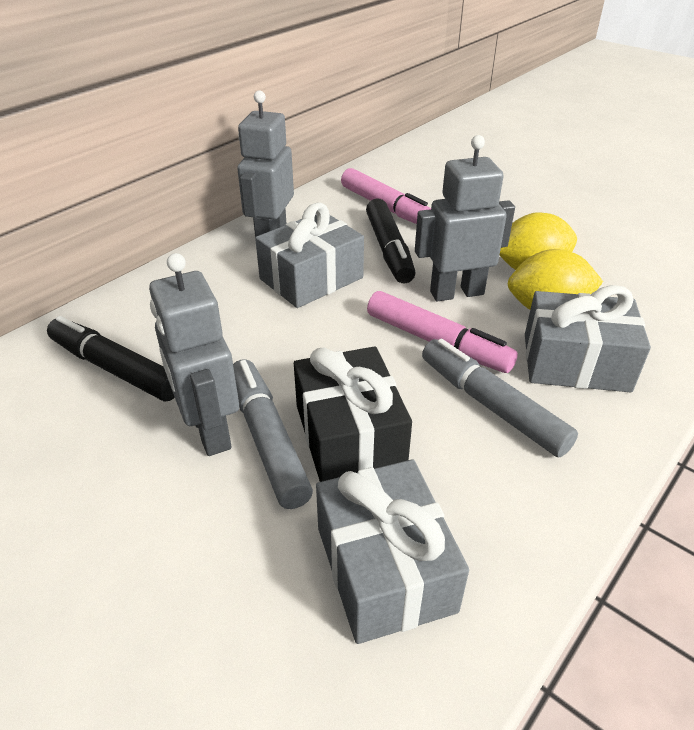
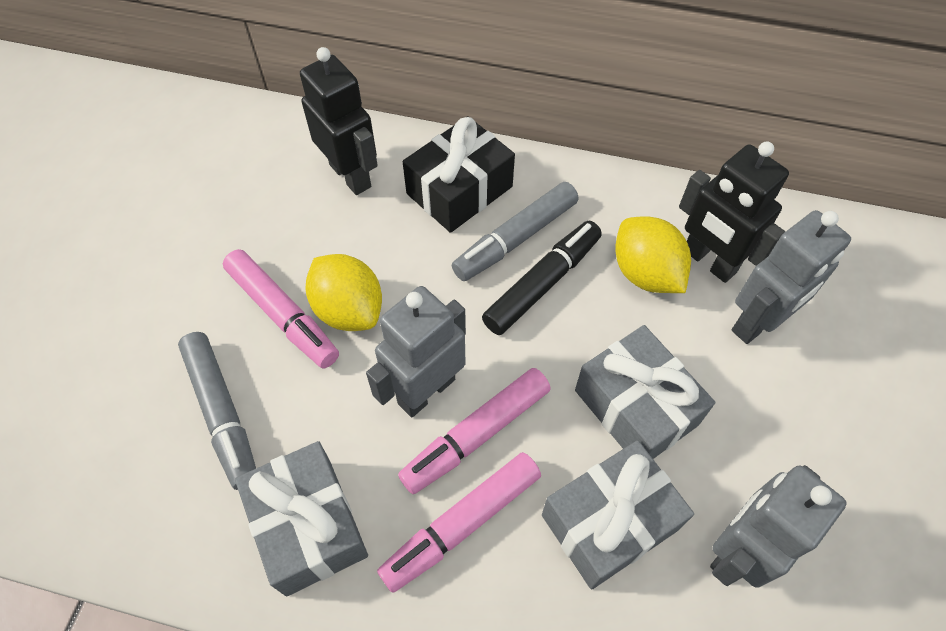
black marker: [47,316,175,401] [366,198,415,283] = 2 -> [482,221,602,335] = 1
black robot: none = 0 -> [300,47,378,195] [679,142,789,283] = 2
pink marker: [341,168,431,224] [367,291,518,373] = 2 -> [223,249,339,368] [377,452,541,593] [398,368,551,494] = 3

